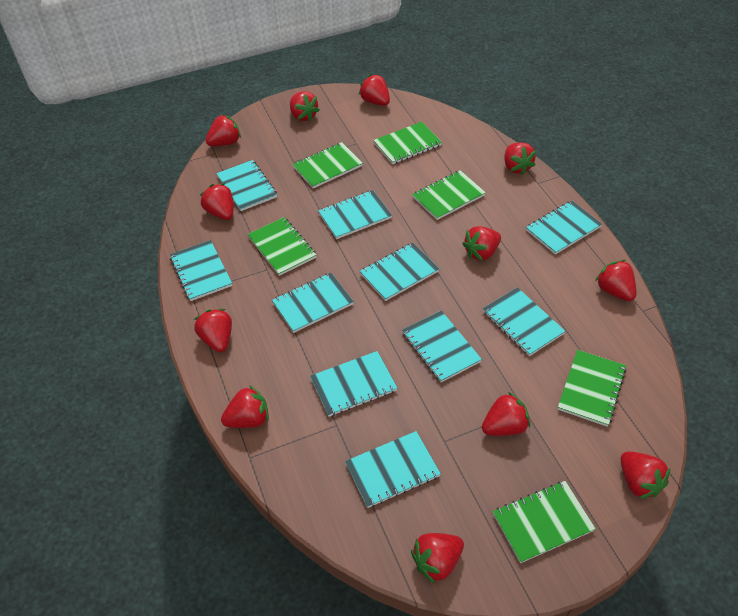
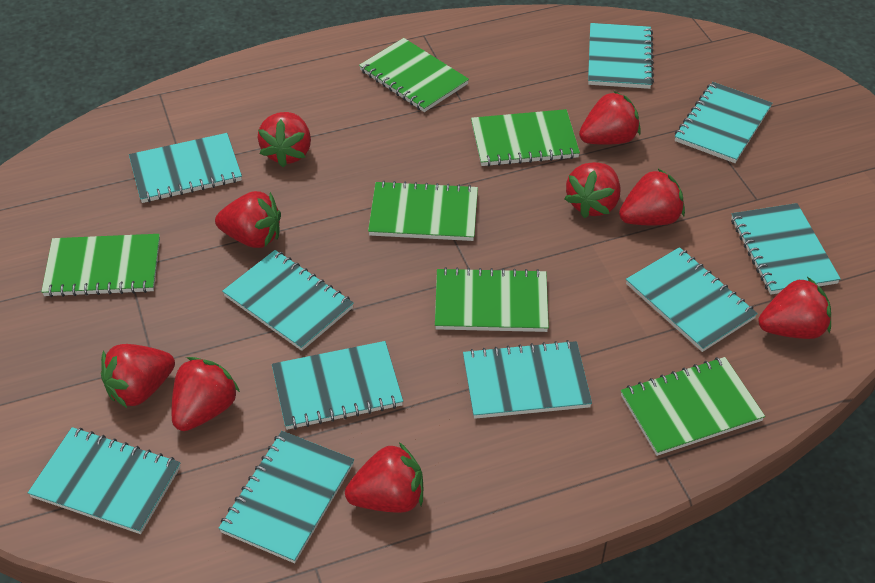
red strawberry: [194,309,232,352] [200,183,233,220] [205,115,241,146] [221,385,269,428] [290,91,319,122] [359,74,390,106] [411,533,464,583] [462,226,501,261] [482,392,530,436] [504,142,536,175] [595,260,636,301] [620,452,671,499] = 12 -> [101,344,175,408] [171,357,240,431] [215,191,281,248] [257,112,311,167] [345,442,423,513] [564,162,621,218] [579,91,641,145] [619,168,685,225] [758,277,831,339] = 9

